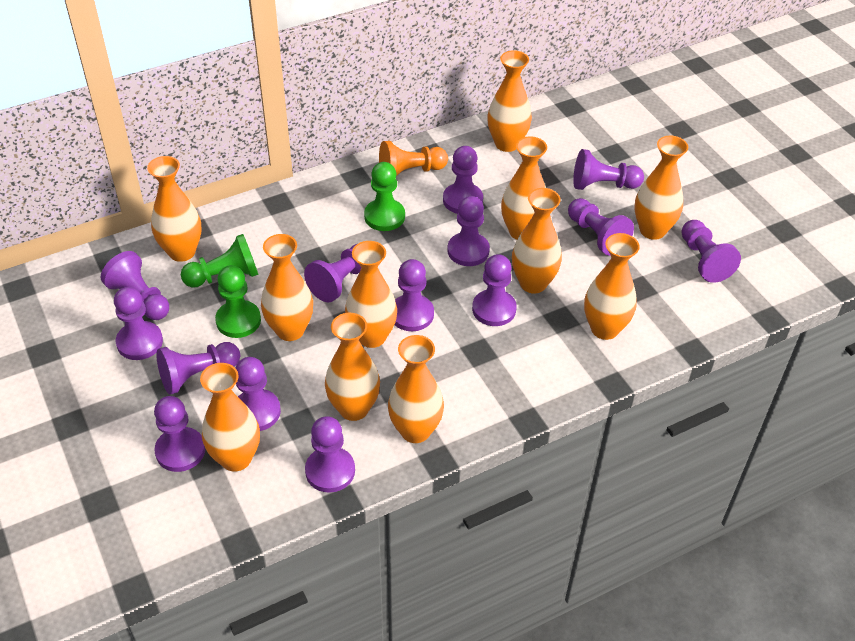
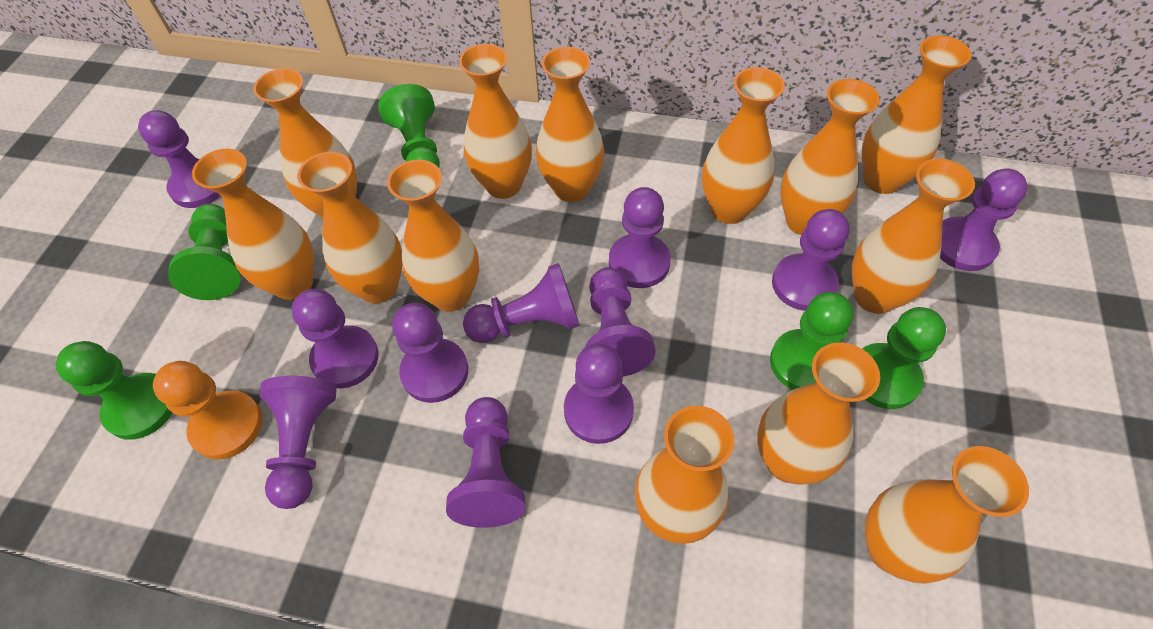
green pawn: [181,234,258,288] [215,265,261,338] [364,162,405,231] = 3 -> [56,341,172,440] [168,204,241,300] [378,84,440,168] [770,292,853,390] [862,307,946,409] = 5
orange vase: [147,156,202,262] [200,363,260,472] [261,234,313,341] [325,313,380,421] [345,241,397,348] [388,335,444,443] [487,50,532,152] [501,137,547,240] [512,188,562,294] [584,233,640,340] [634,136,688,240] = 11 -> [192,149,314,300] [253,68,357,219] [297,152,402,303] [387,160,479,312] [459,44,532,199] [536,47,604,202] [635,405,734,544] [702,67,785,224] [757,342,880,485] [780,79,880,235] [852,159,975,314] [862,35,971,194] [865,446,1029,584] = 13
purple pawn: [100,251,169,320] [114,287,163,360] [154,396,205,472] [156,342,240,395] [236,357,281,431] [304,244,361,302] [305,416,355,493] [395,259,434,331] [443,146,483,214] [447,196,490,266] [472,254,517,326] [568,198,634,256] [573,149,644,190] [681,220,741,283] = 14 -> [138,110,221,208] [259,376,337,509] [292,289,378,388] [392,303,468,403] [446,397,526,528] [463,263,580,343] [564,343,634,444] [586,267,656,376] [609,187,671,288] [772,209,850,311] [940,168,1028,271] = 11

